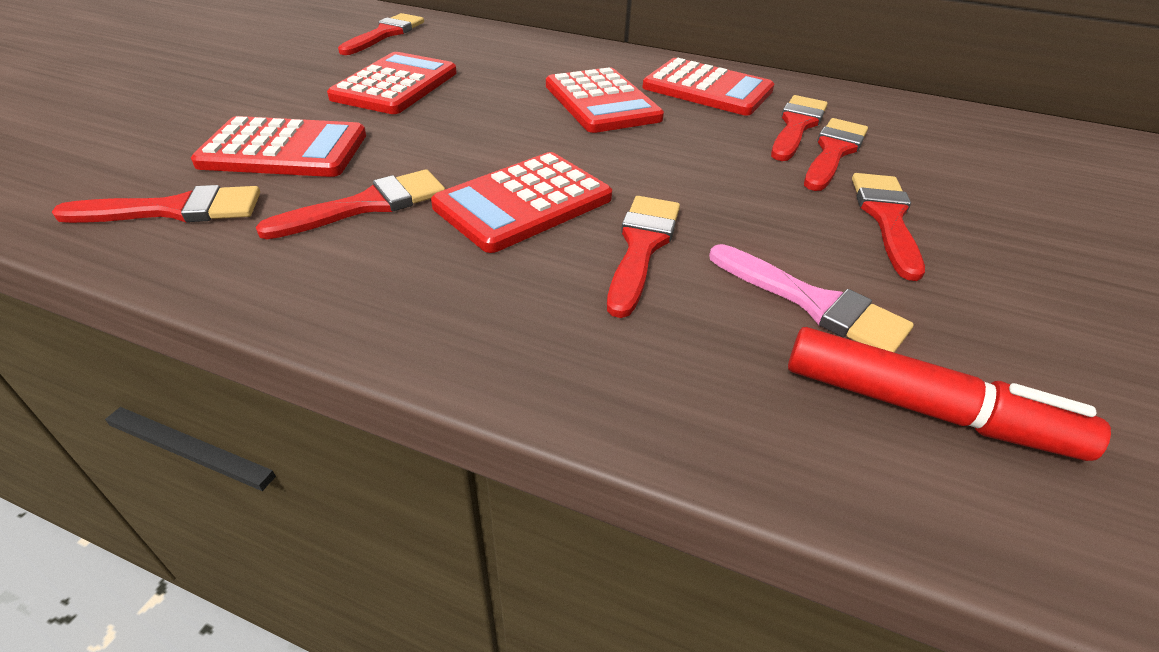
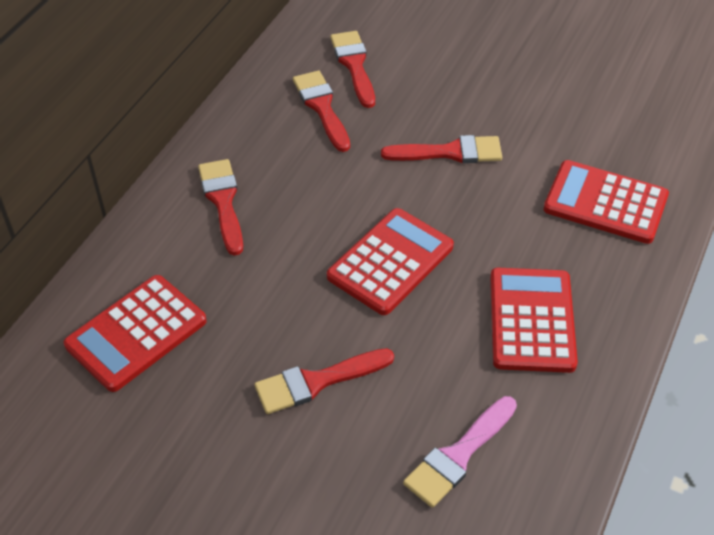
red brush: [52,185,260,223] [256,169,445,239] [338,13,424,55] [607,196,680,318] [771,95,827,161] [804,118,868,191] [852,173,925,281] = 7 -> [198,159,243,256] [255,348,394,414] [293,71,350,152] [330,31,375,108] [381,135,502,163] = 5
red calculator: [191,116,366,177] [327,52,457,114] [431,152,612,253] [546,67,664,133] [642,58,774,116] = 5 -> [64,275,207,392] [327,208,454,315] [490,268,578,373] [543,160,669,244] = 4
red marker: [788,327,1111,461] = 1 -> none = 0

